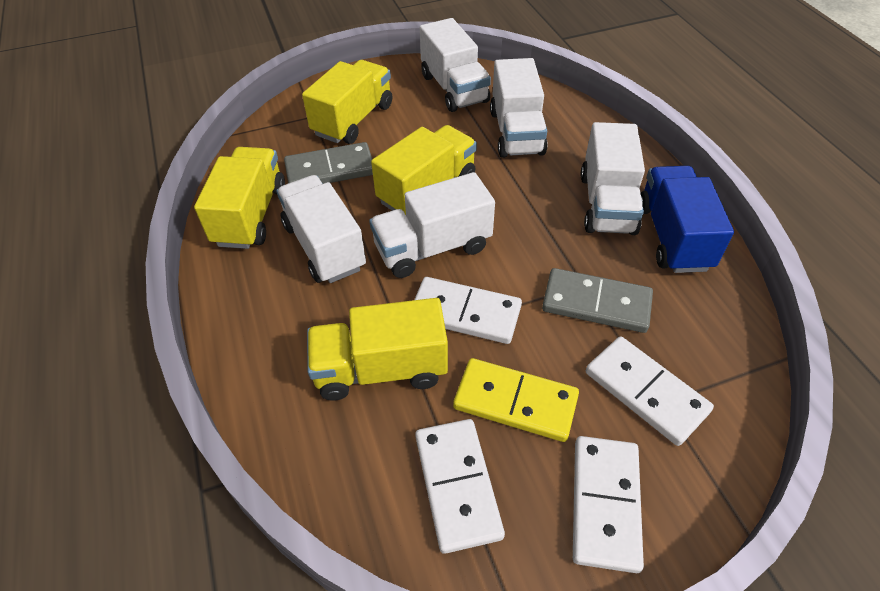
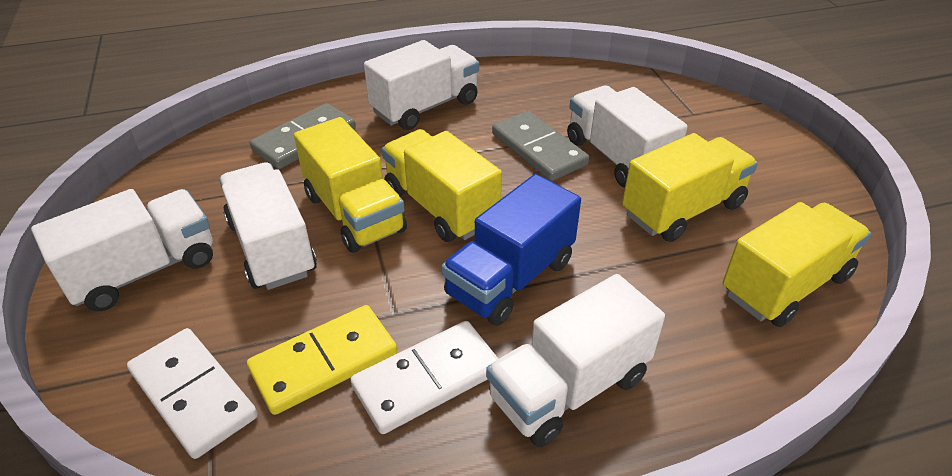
white domino: [414,277,522,344] [415,419,505,554] [573,436,644,573] [586,336,714,446] = 4 -> [127,328,258,459] [350,321,499,434] = 2

